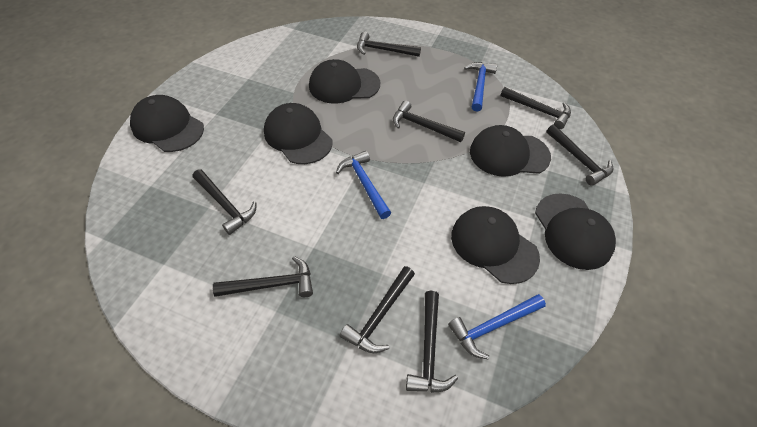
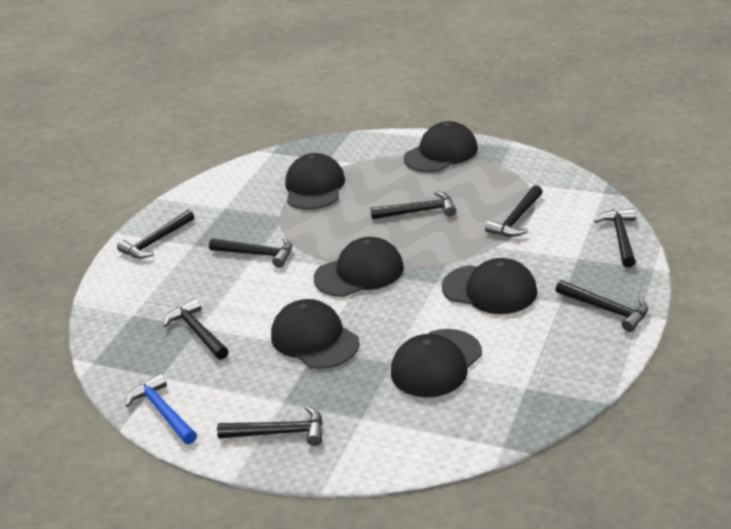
blue hammer: [336,151,391,219] [448,294,546,359] [464,62,497,112] = 3 -> [125,374,197,444] = 1

